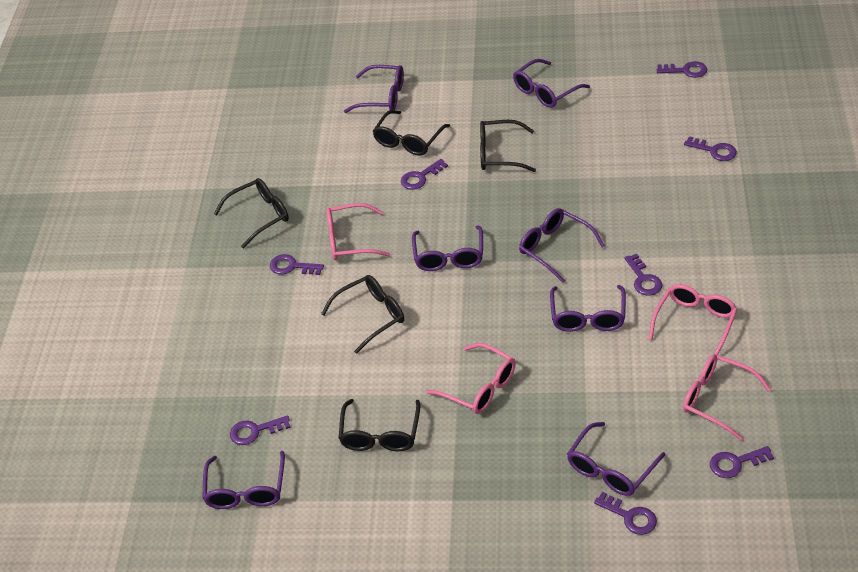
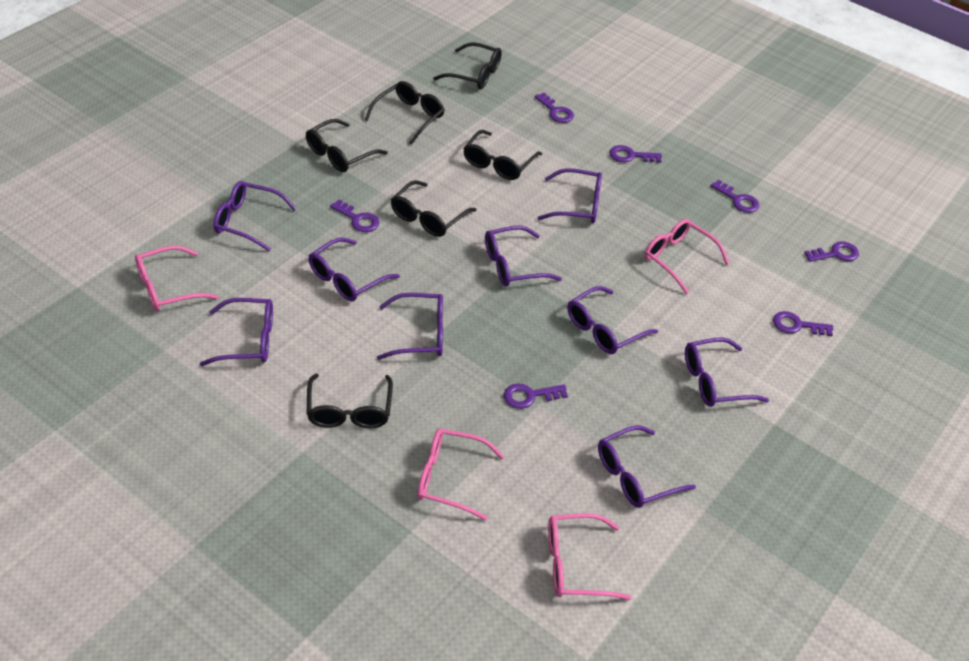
black glasses: [214,178,289,248] [321,275,404,354] [339,399,420,451] [372,110,450,156] [480,120,536,172] = 5 -> [306,119,388,172] [307,374,393,428] [365,81,445,145] [391,180,477,237] [433,42,502,89] [463,130,542,180] = 6
purple glasses: [202,451,285,509] [344,65,404,113] [412,225,483,271] [513,59,590,108] [519,208,605,283] [550,285,626,332] [567,422,665,496] = 7 -> [200,298,273,366] [214,181,297,251] [309,237,400,301] [377,293,443,360] [485,226,562,286] [538,168,602,223] [568,286,658,354] [598,426,696,508] [685,337,769,407] = 9
purple key: [230,415,291,445] [270,254,324,275] [401,159,448,190] [594,492,657,535] [625,254,662,296] [657,61,707,78] [684,136,737,161] [710,446,774,478] = 8 -> [330,199,379,232] [504,383,568,409] [535,93,574,123] [610,145,662,163] [711,180,759,213] [773,311,833,336] [804,241,859,262] = 7

